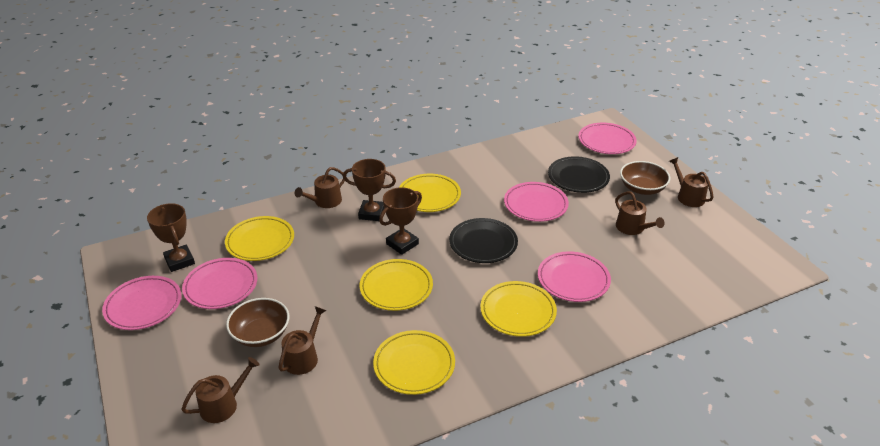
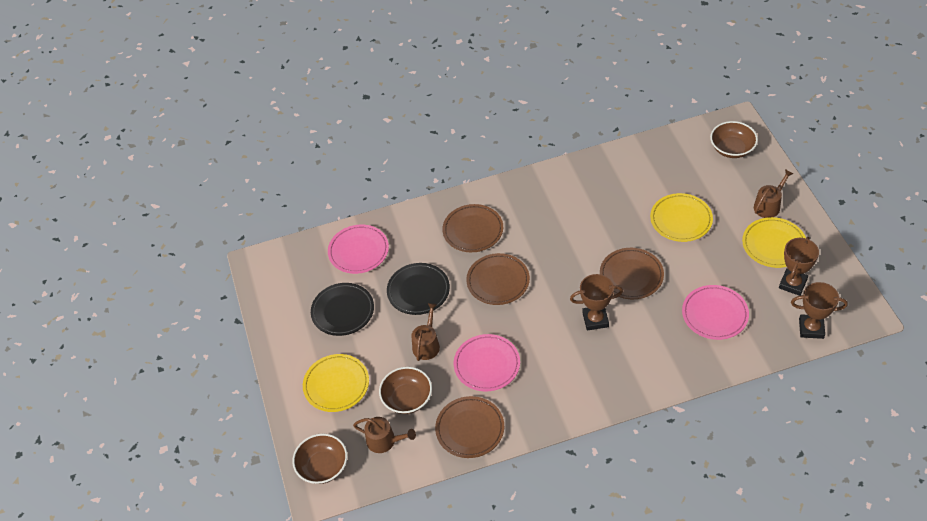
brown bowl: [226,298,289,347] [620,161,670,195] = 2 -> [292,434,347,484] [379,367,432,414] [710,121,758,158] = 3
brown plate: none = 0 -> [435,396,504,458] [442,204,503,252] [466,253,530,305] [600,248,664,299] = 4
brown watering can: [181,357,260,423] [279,306,327,375] [295,167,345,208] [615,191,664,235] [669,157,714,207] = 5 -> [353,417,416,453] [411,303,440,361] [754,169,793,218] = 3
pink plate: [102,276,181,330] [182,258,257,309] [504,182,569,222] [538,251,611,302] [578,123,637,154] = 5 -> [328,225,389,274] [454,334,520,392] [682,285,749,340] = 3
yellow plate: [225,216,294,261] [359,259,433,311] [373,330,455,395] [400,174,461,212] [480,281,557,337] = 5 -> [303,354,369,412] [650,193,713,242] [742,217,806,268] = 3

